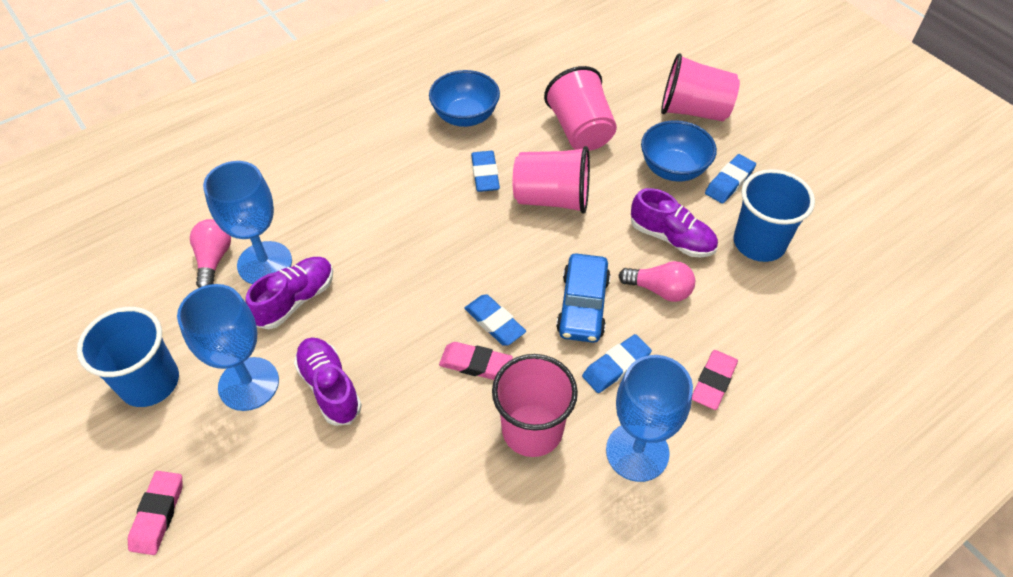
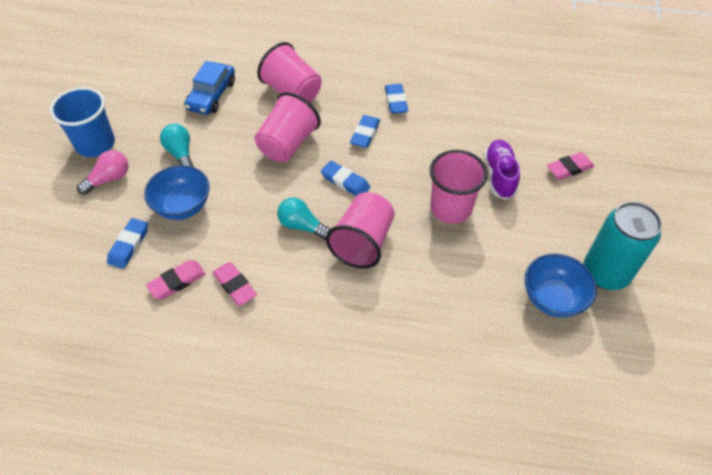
blue cup: [77,307,179,407] [734,169,815,262] = 2 -> [50,87,115,157] = 1
blue goblet: [177,284,279,411] [203,161,292,284] [606,355,693,482] = 3 -> none = 0
pink light bulb: [190,219,231,288] [618,261,695,302] = 2 -> [77,150,128,195] = 1
purple shoe: [246,257,333,329] [294,337,362,426] [631,188,718,258] = 3 -> [484,140,520,200] = 1
turquoise can: none = 0 -> [584,202,662,290] = 1
turquoise light bulb: none = 0 -> [160,124,194,167] [277,198,330,240] = 2

